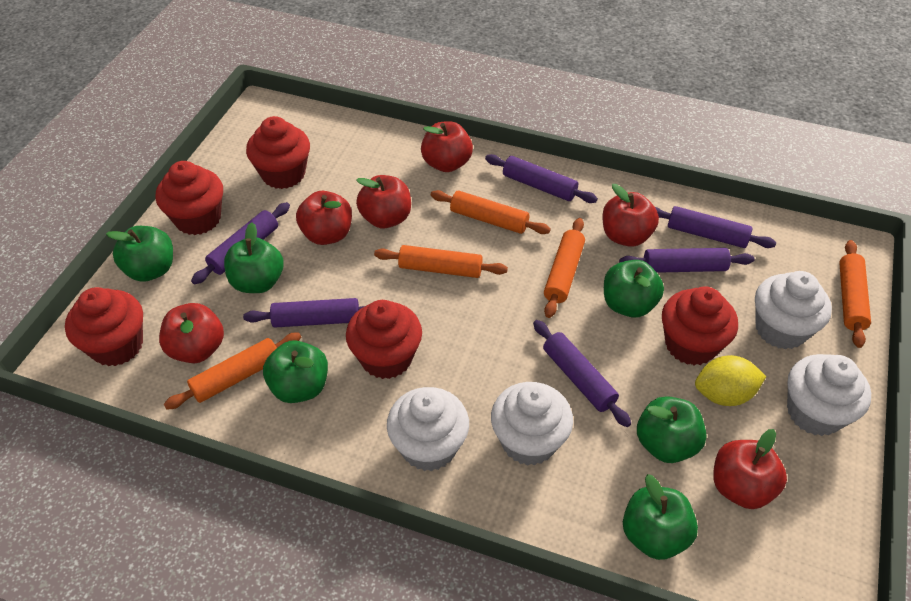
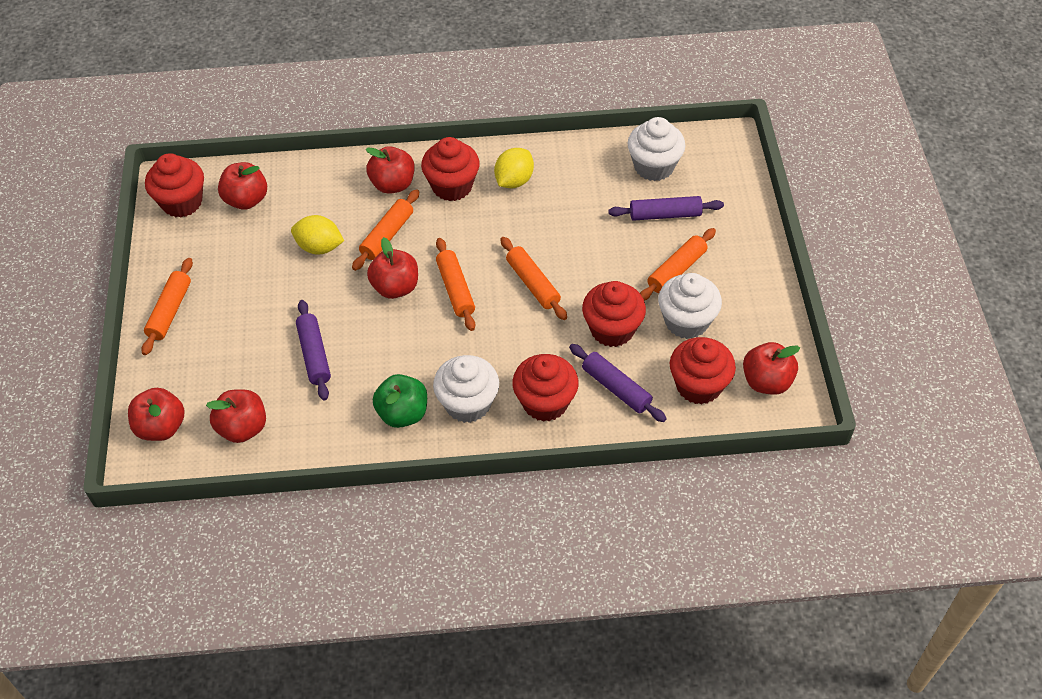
green apple: [106,226,173,282] [224,222,284,293] [263,340,328,403] [604,260,664,318] [623,474,698,560] [637,396,707,463] = 6 -> [373,374,427,428] = 1
purple rolling pin: [191,202,290,284] [243,298,365,328] [485,154,598,203] [533,320,631,427] [619,248,755,273] [655,206,776,248] = 6 -> [296,300,331,401] [569,344,667,422] [608,196,724,221] = 3
white cupcake: [387,387,469,471] [491,382,573,466] [755,271,832,350] [787,354,871,436] = 4 -> [433,355,499,423] [627,117,686,181] [658,273,722,339] = 3
yellow lemon: [695,355,766,406] = 1 -> [291,215,344,255] [494,148,534,188] = 2

